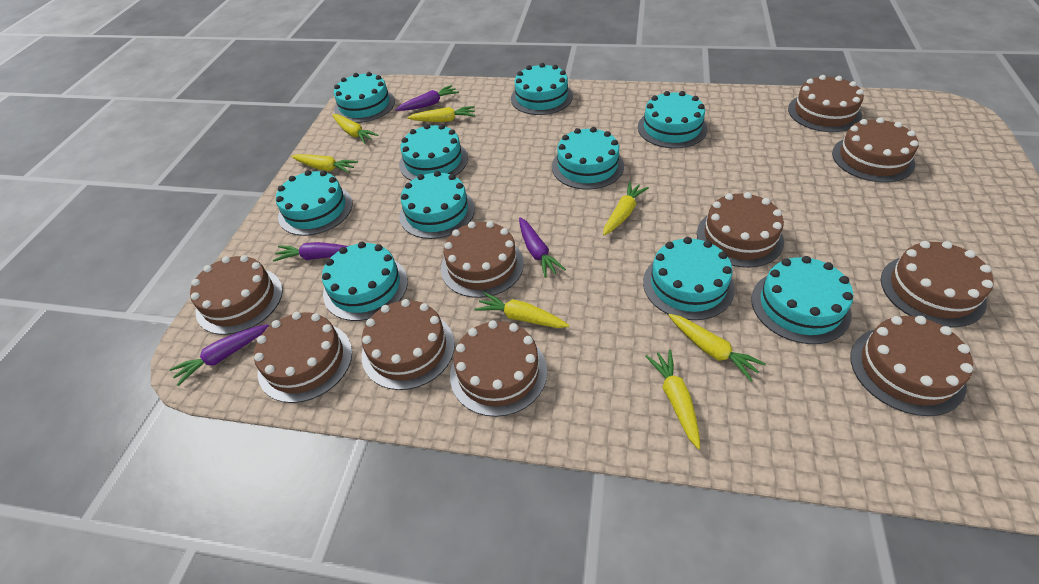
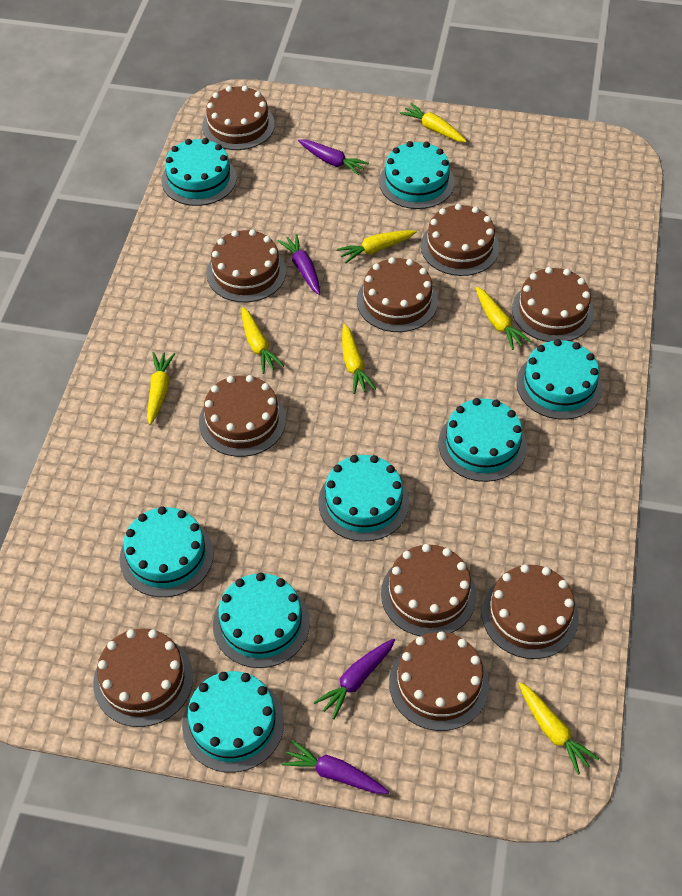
turquoise cake: [276,170,352,236] [322,242,408,321] [334,72,395,123] [399,124,468,181] [399,171,475,239] [511,63,573,115] [552,127,624,190] [638,91,708,149] [643,237,735,320] [751,256,853,344] = 10 -> [120,506,214,597] [161,138,237,206] [182,671,284,773] [213,573,310,668] [318,455,409,542] [379,141,455,209] [438,398,527,482] [517,339,603,420] = 8

